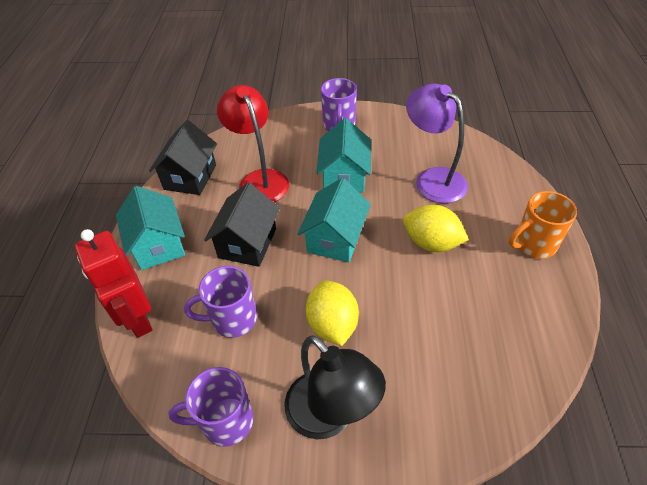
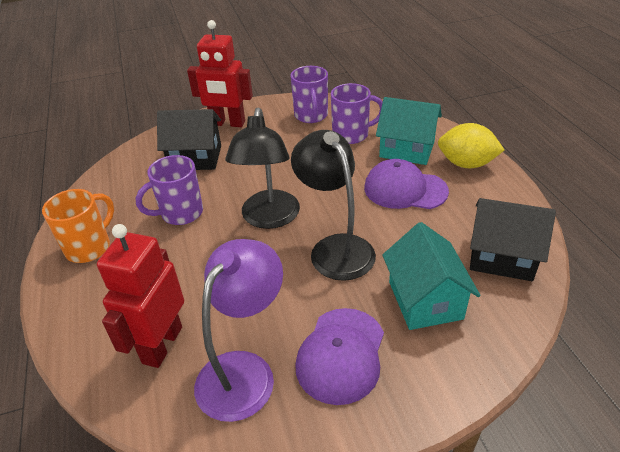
black lamp: [285,335,386,439] = 1 -> [225,108,300,229] [291,130,376,281] = 2
purple cap: none = 0 -> [295,308,384,405] [364,159,449,209] = 2
red lamp: [217,85,289,202] = 1 -> none = 0
red robot: [75,229,152,338] = 1 -> [97,224,184,368] [187,20,253,127] = 2
turquoise house: [116,186,185,270] [297,178,371,262] [317,118,371,192] = 3 -> [376,97,442,165] [382,222,480,330] = 2
yellow lemon: [306,280,359,346] [403,205,469,252] = 2 -> [438,123,504,168] = 1

